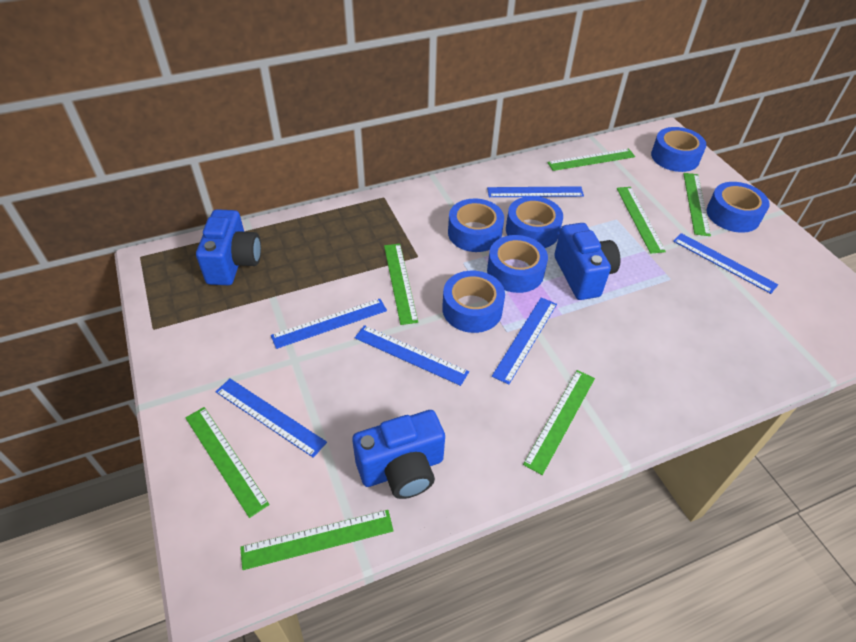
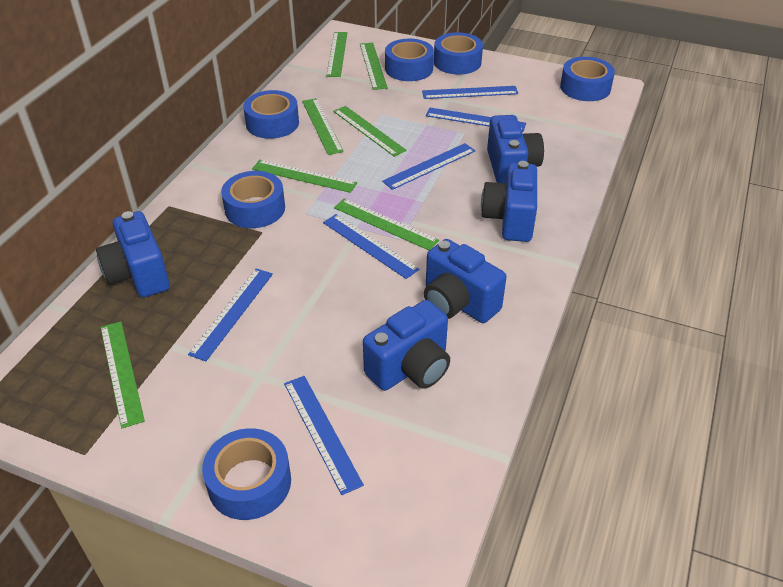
blue camera: [196,209,261,285] [352,410,445,499] [554,223,621,300] = 3 -> [96,211,170,298] [363,300,450,391] [424,239,506,323] [481,161,537,242] [487,115,544,183] = 5

